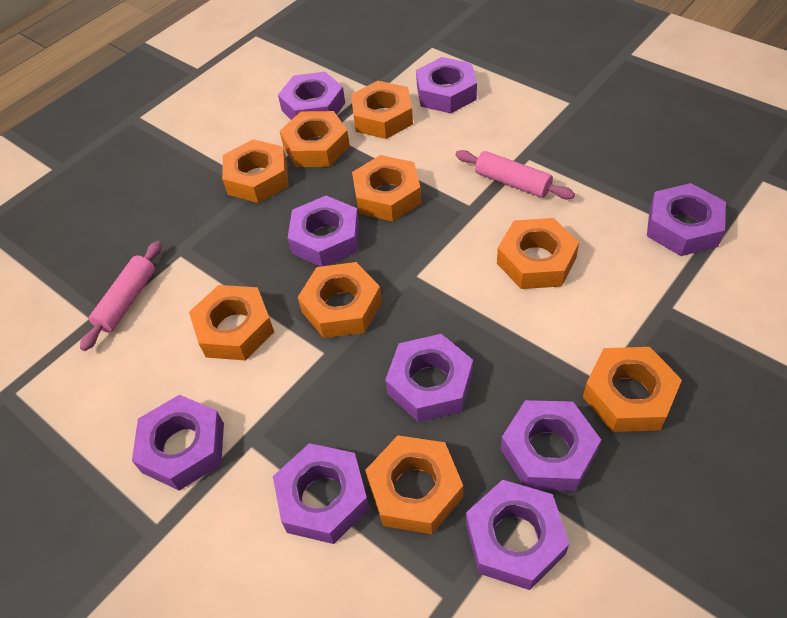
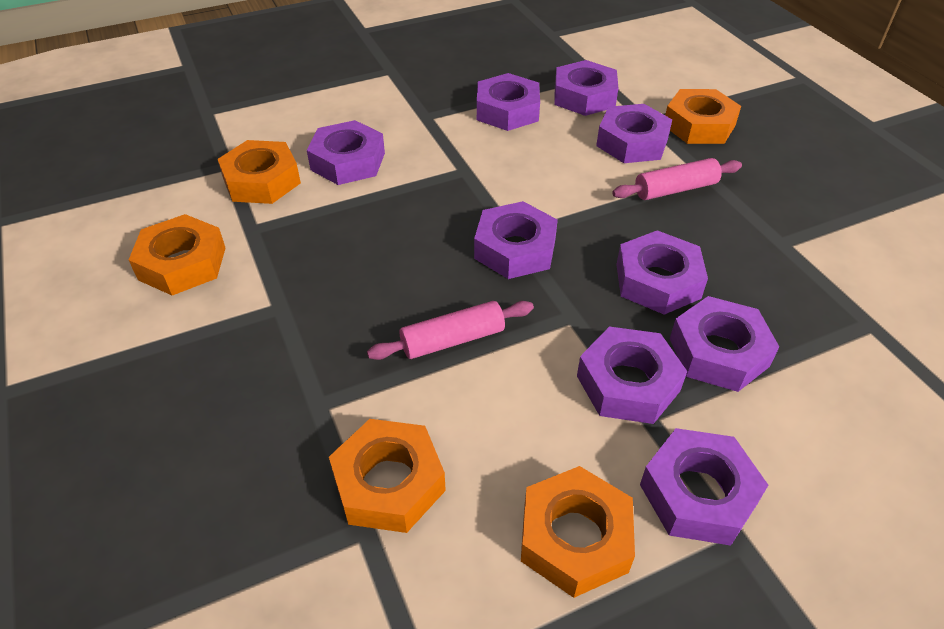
orange nut: [189,285,274,361] [222,139,288,203] [280,111,350,167] [298,262,382,338] [351,81,413,139] [352,155,421,222] [365,435,463,534] [497,218,579,289] [583,347,682,432] = 9 -> [129,214,225,295] [218,140,301,204] [329,419,446,533] [521,466,635,598] [665,89,741,144] = 5

